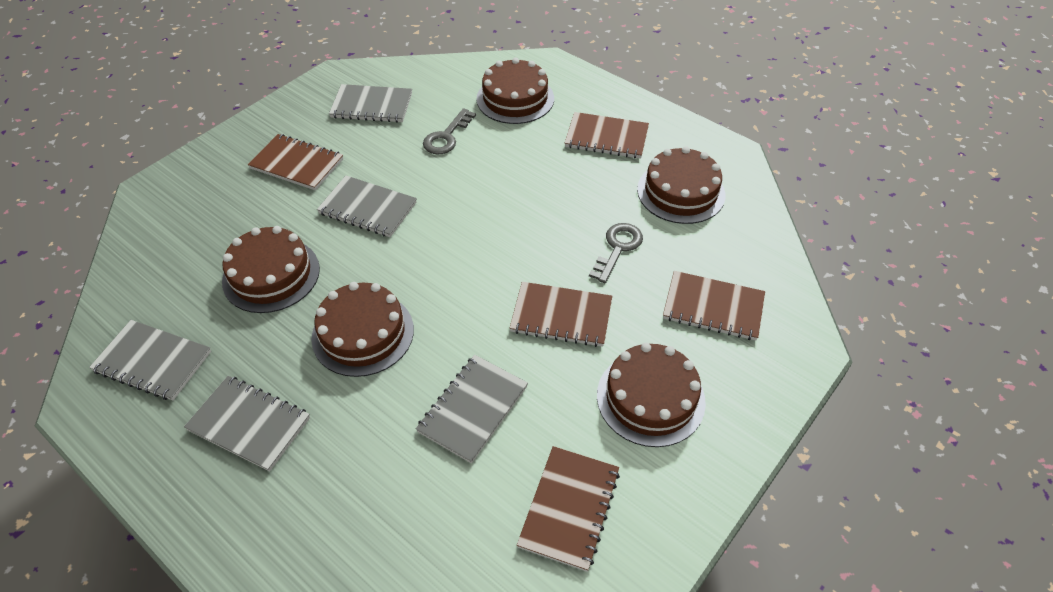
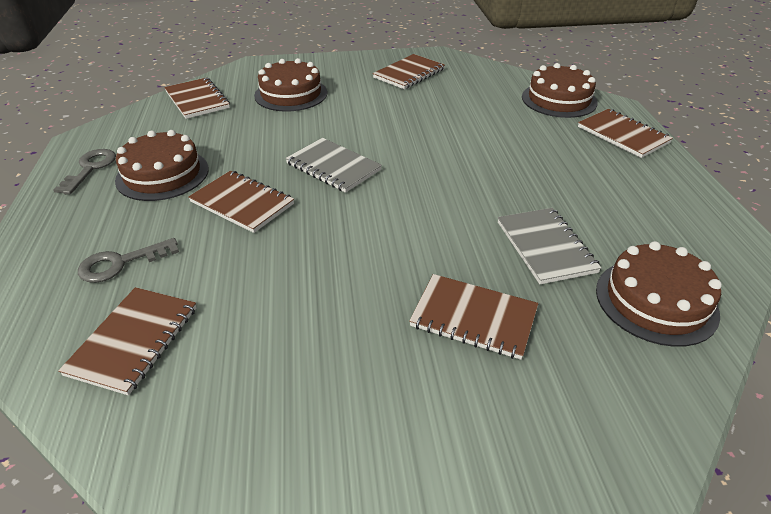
brown cake: [222,226,320,313] [311,282,414,377] [476,57,554,124] [597,343,706,447] [637,146,725,224] = 5 -> [115,130,209,201] [254,58,327,112] [522,63,598,118] [596,241,722,347] = 4
brown notebook: [248,134,343,190] [510,282,612,347] [517,446,620,572] [565,112,649,159] [663,271,765,341] = 5 -> [58,287,196,395] [164,77,230,119] [188,171,294,233] [373,54,445,89] [409,274,539,360] [578,109,673,158] = 6
grey notebook: [89,320,211,401] [184,376,310,472] [317,176,417,237] [329,84,412,123] [416,355,528,463] = 5 -> [285,138,382,193] [498,208,601,284] = 2

